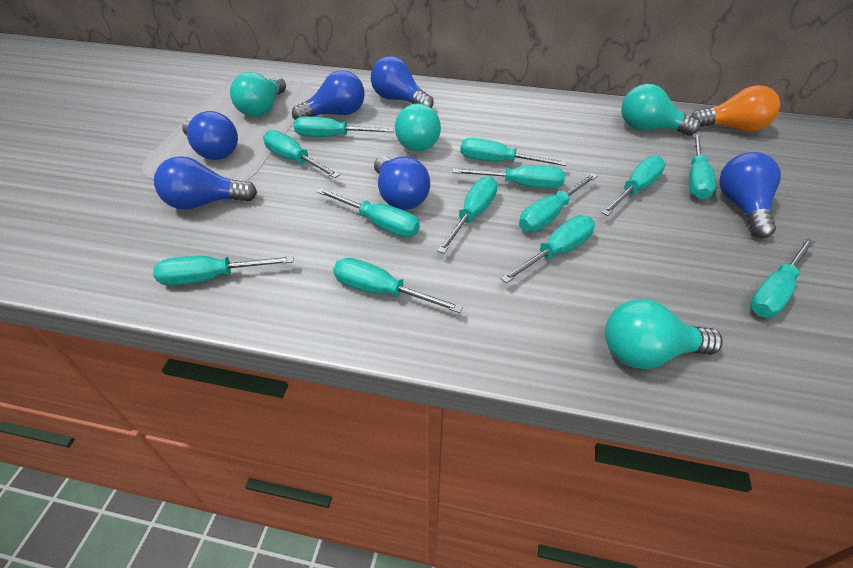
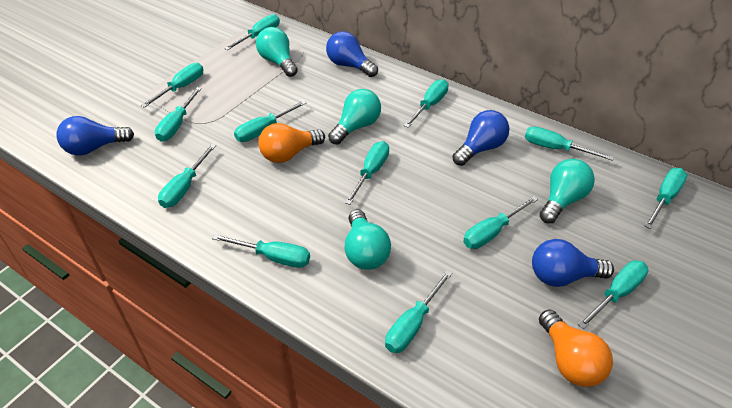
blue light bulb: [154,156,257,210] [182,111,238,160] [292,70,365,120] [371,56,434,108] [374,156,430,210] [719,152,781,238] = 6 -> [56,116,134,155] [326,31,378,77] [452,110,509,166] [532,239,614,287] = 4
orange light bulb: [691,85,780,132] = 1 -> [258,123,325,163] [539,309,613,387] = 2

